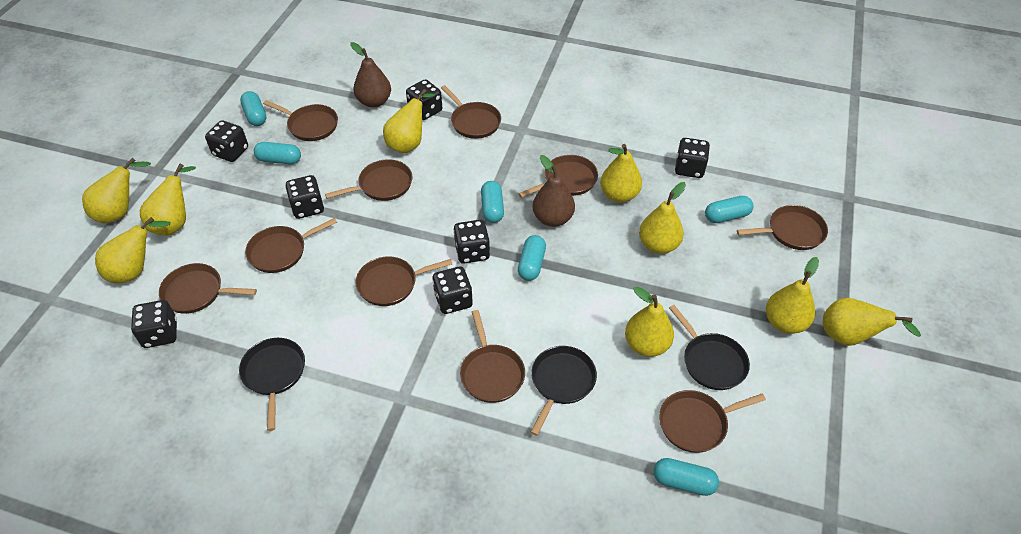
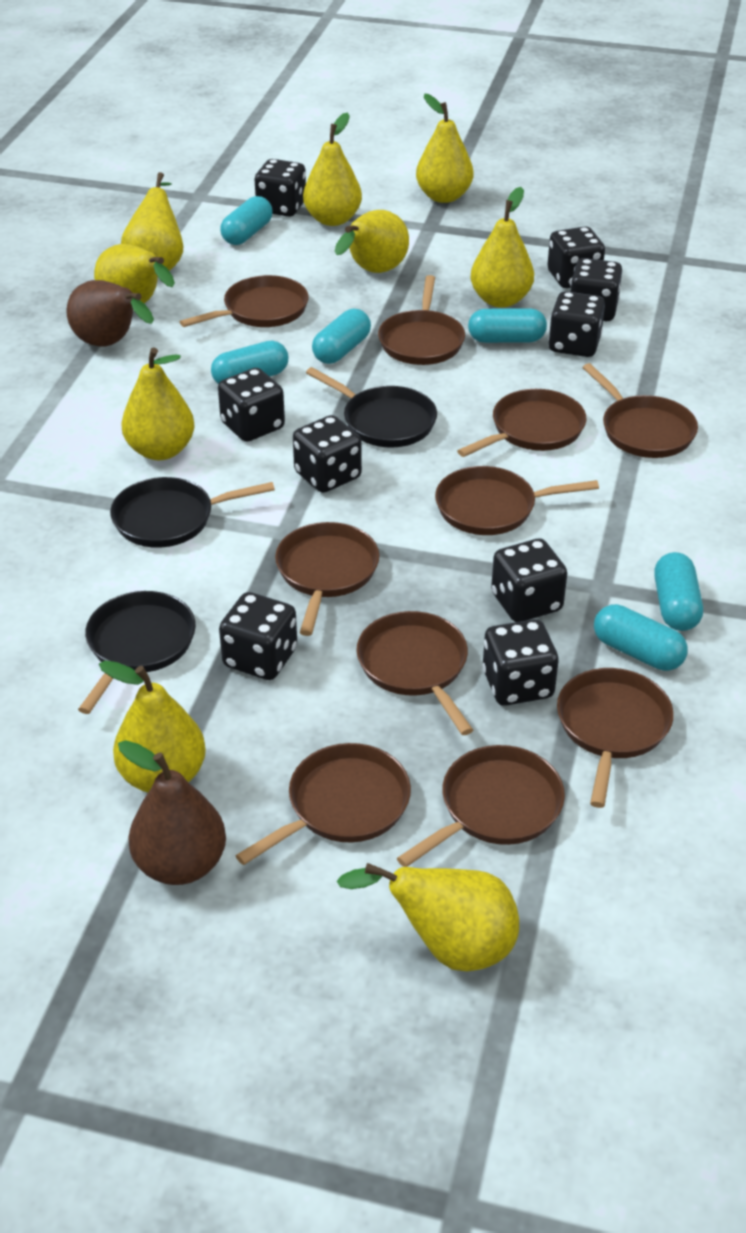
black dice: [131,300,177,348] [205,120,248,162] [286,175,324,219] [406,79,442,120] [432,266,473,314] [453,220,490,264] [675,138,710,178] = 7 -> [218,368,285,442] [219,592,297,680] [255,159,306,217] [293,415,362,493] [482,619,559,706] [491,539,567,622] [547,226,605,288] [548,291,605,357] [570,258,622,321] = 9

